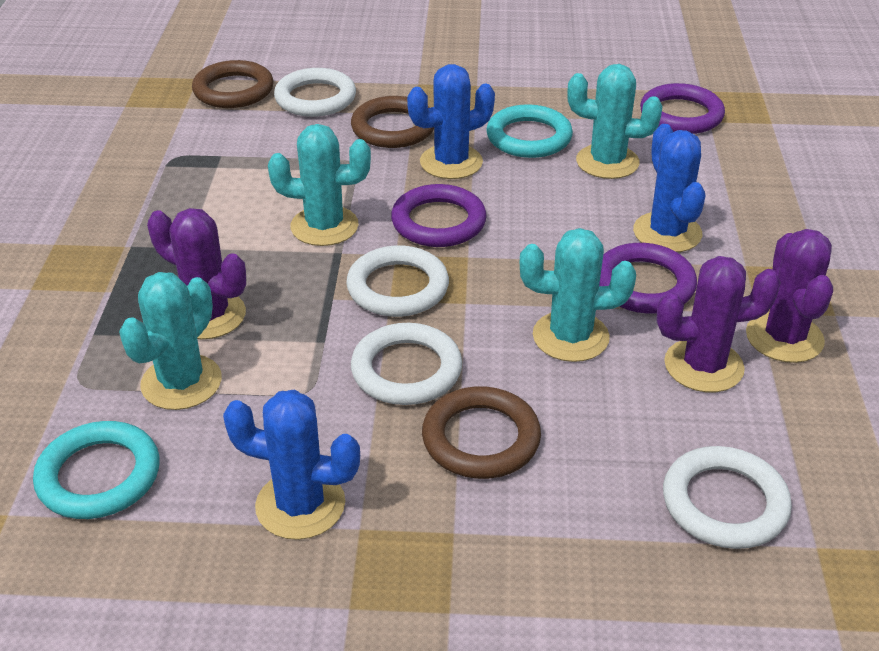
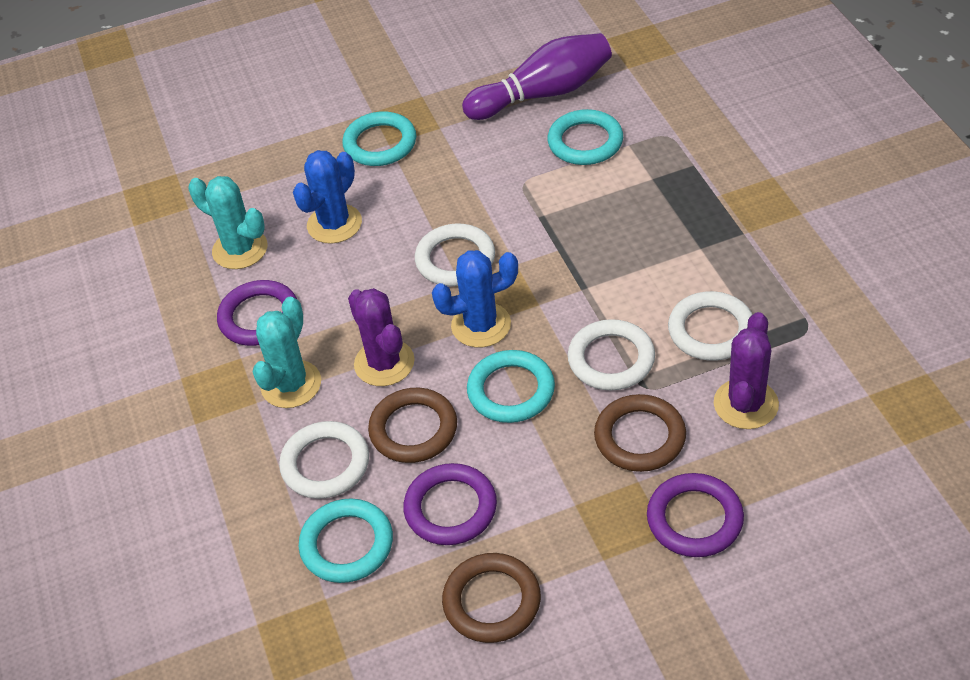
blue cactus: [223,389,360,540] [407,64,495,179] [633,124,706,252] = 3 -> [293,150,362,244] [432,250,518,347] = 2
purple bowling pin: none = 0 -> [462,33,612,120] = 1
purple cactus: [147,208,246,339] [656,256,781,392] [746,229,833,363] = 3 -> [348,288,415,386] [714,312,779,429] = 2
turquoise cactus: [119,272,222,410] [268,124,371,246] [520,228,636,362] [567,64,663,179] = 4 -> [188,176,268,269] [253,297,321,408] = 2
turquoise ring: [33,421,160,519] [486,104,573,158] = 2 -> [299,498,393,583] [342,111,416,166] [467,350,555,423] [548,109,623,165] = 4

